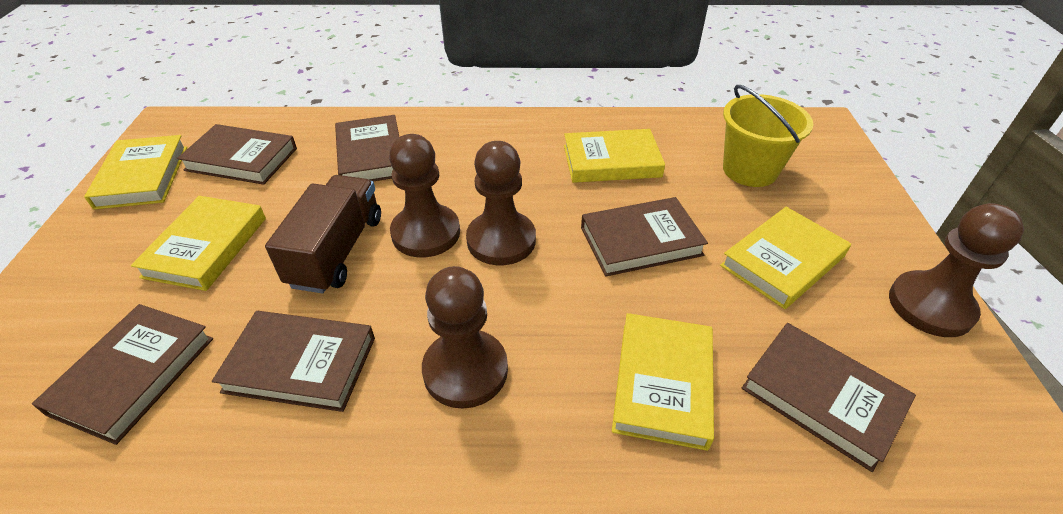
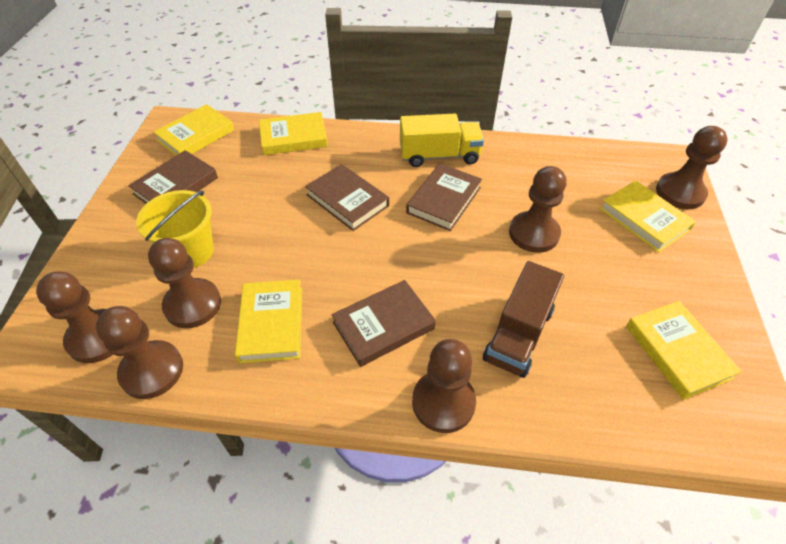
brown book: [32,304,213,445] [177,124,297,185] [212,311,375,412] [335,115,399,181] [581,197,708,277] [742,323,916,472] = 6 -> [128,150,218,204] [305,164,389,231] [331,280,436,367] [406,163,482,231] = 4
brown pawn: [389,134,460,258] [422,266,508,409] [466,141,536,265] [889,203,1024,337] = 4 -> [36,271,113,363] [96,306,183,399] [148,238,221,328] [412,339,476,433] [509,166,566,253] [656,126,728,209] = 6
yellow truck: none = 0 -> [400,114,484,167] = 1

